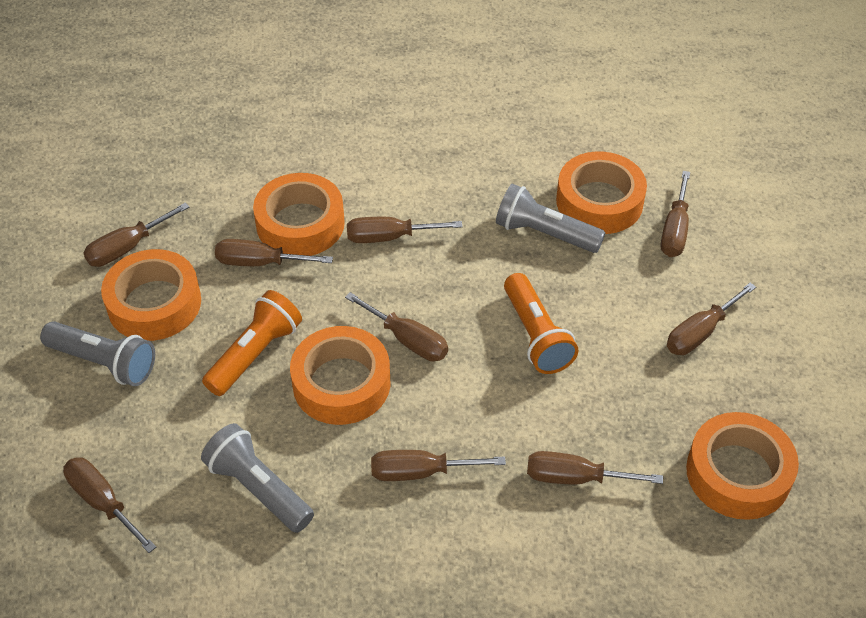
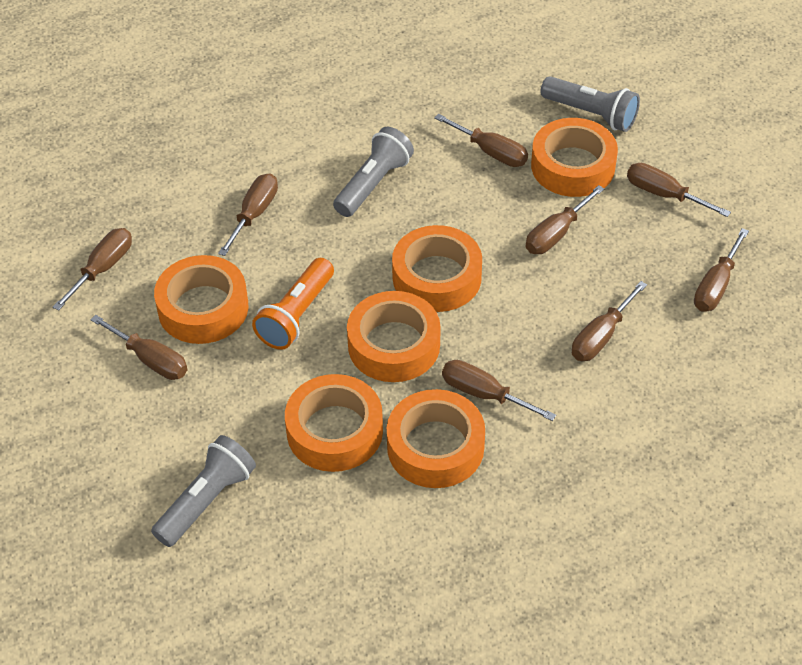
orange flashlight: [202,290,302,396] [504,273,578,374] = 2 -> [252,258,334,350] = 1
orange tape: [101,249,201,341] [253,173,345,256] [290,326,390,425] [556,152,647,234] [686,412,799,520] = 5 -> [154,255,248,344] [285,374,383,472] [347,291,440,382] [387,389,485,488] [392,225,482,312] [531,118,618,197] = 6

